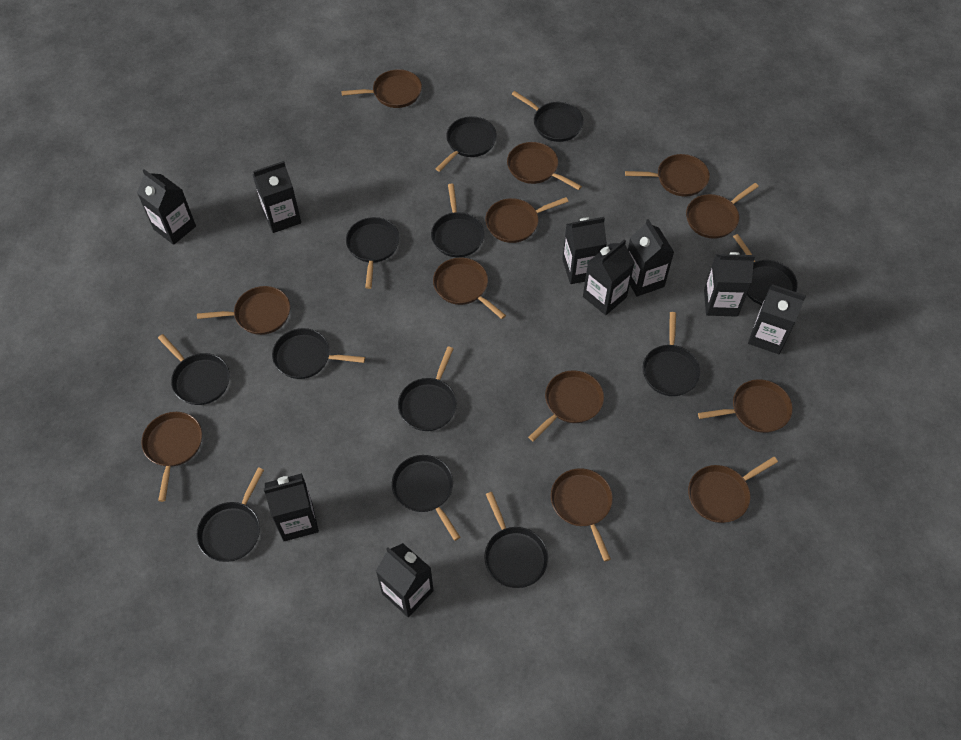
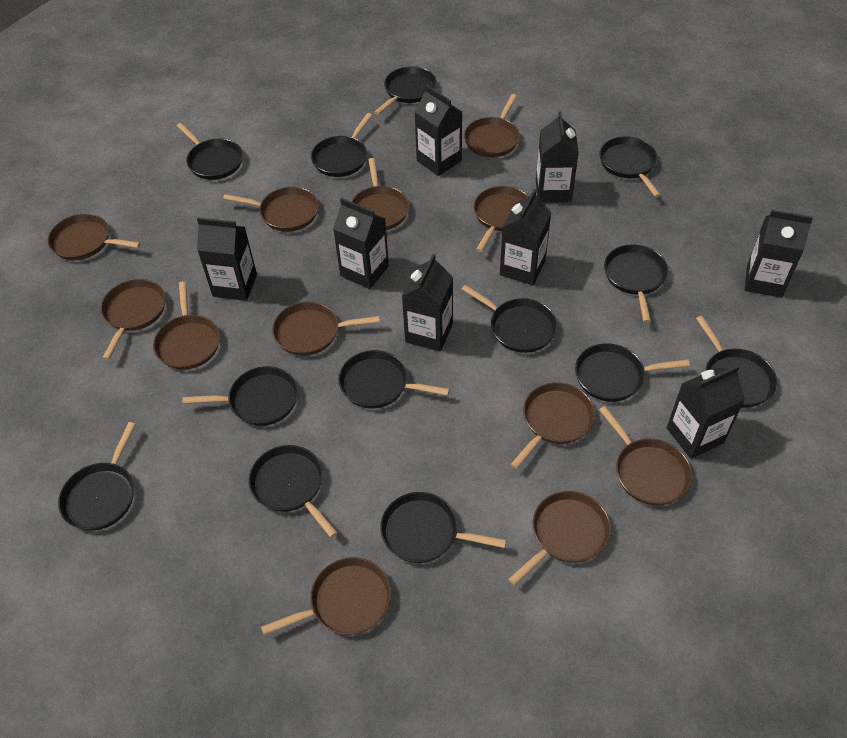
black carton: [137,169,196,245] [253,161,301,233] [264,473,319,541] [376,543,434,617] [562,217,607,284] [583,239,635,315] [628,219,674,297] [704,252,755,317] [748,284,806,354] = 9 -> [197,217,257,301] [333,198,389,289] [402,254,453,352] [414,85,462,176] [500,189,551,285] [536,111,579,203] [667,365,745,459] [745,210,813,298] = 8
black pan: [158,334,230,405] [196,467,264,562] [272,328,365,379] [346,217,400,289] [392,455,460,541] [398,347,457,431] [431,184,485,257] [436,117,497,172] [484,492,548,588] [512,91,584,142] [643,312,701,396] [733,234,798,305] = 12 -> [58,422,136,530] [177,123,243,180] [182,366,298,426] [249,445,338,538] [311,113,372,177] [339,350,450,409] [374,66,437,115] [380,492,506,563] [461,285,557,353] [575,343,690,402] [600,137,661,197] [604,244,668,323] [696,316,777,408] = 13

